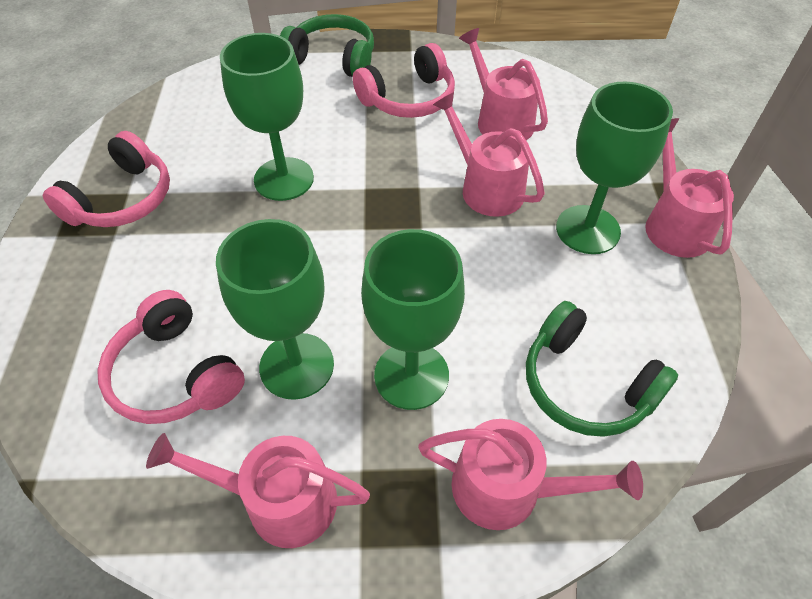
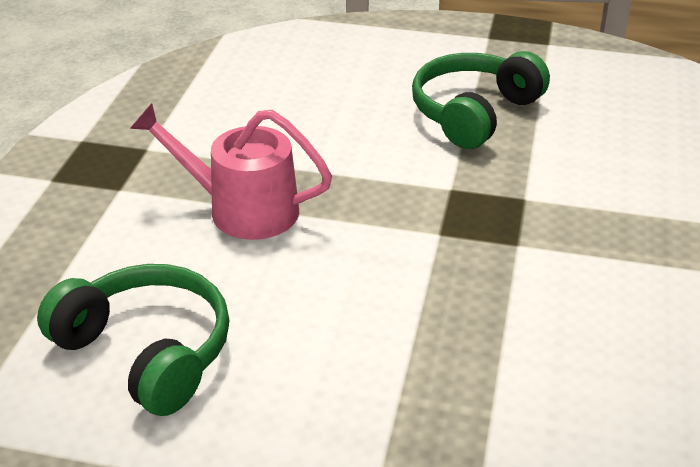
green goblet: [216,219,334,400] [220,33,314,201] [361,229,465,410] [556,82,673,254] = 4 -> none = 0
pink headphones: [43,131,170,227] [97,290,245,424] [353,43,455,118] = 3 -> none = 0
pink watering can: [146,433,370,548] [418,419,643,530] [433,92,545,217] [459,28,548,140] [645,118,734,258] = 5 -> [130,103,332,240] = 1

